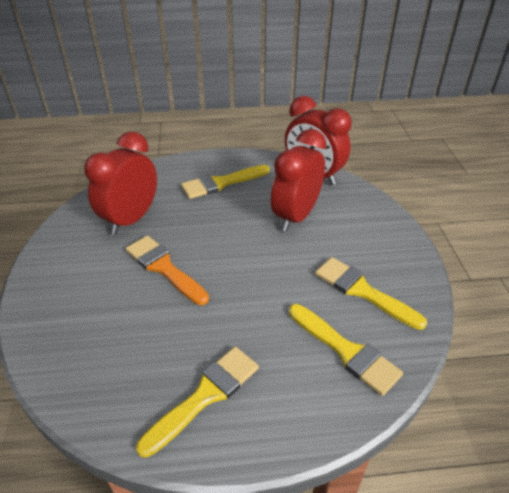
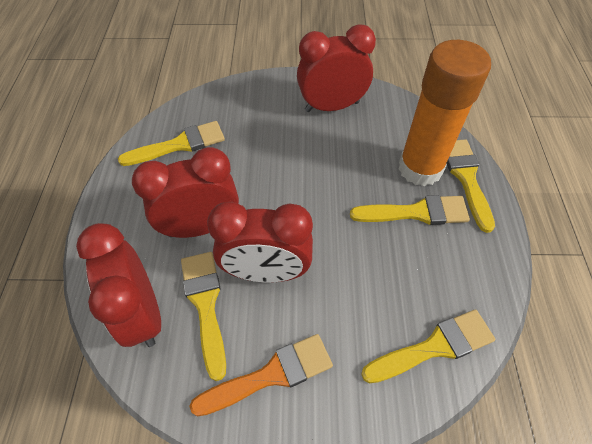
orange glue stick: none = 0 -> [399,40,491,186] = 1
red clock: [85,132,157,235] [271,129,326,232] [285,96,351,185] = 3 -> [76,223,161,347] [132,147,239,238] [207,202,313,282] [297,24,376,112] = 4
yellow brush: [136,347,259,458] [181,165,270,199] [289,304,403,396] [315,257,427,330] = 4 -> [118,121,225,166] [181,252,226,381] [350,195,470,225] [361,309,495,383] [447,139,495,233] = 5

